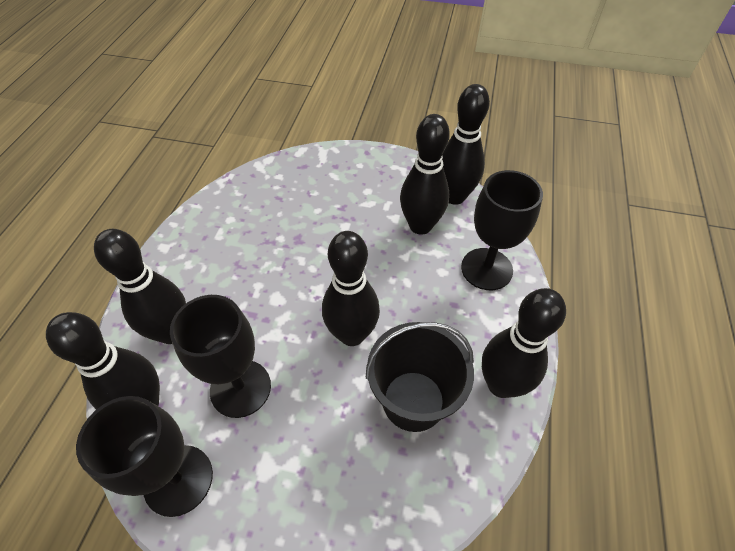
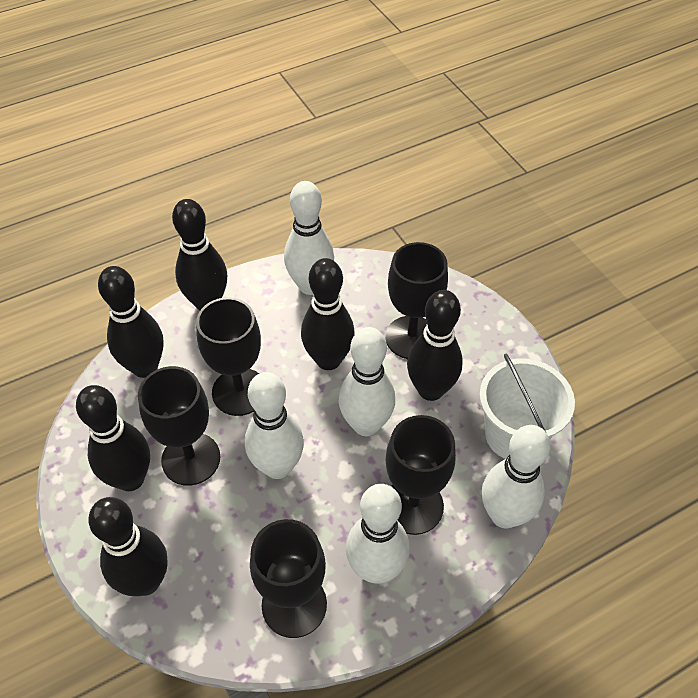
black bucket: [366,322,474,432] = 1 -> none = 0
black goblet: [76,396,213,517] [170,295,271,418] [461,170,543,290] = 3 -> [138,366,220,486] [196,297,261,416] [250,519,327,638] [385,242,448,359] [385,415,456,535] = 5
white bowling pin: none = 0 -> [245,372,304,479] [284,181,334,295] [339,327,395,436] [346,484,410,583] [482,425,551,528] = 5
white bucket: none = 0 -> [479,354,575,459] = 1

